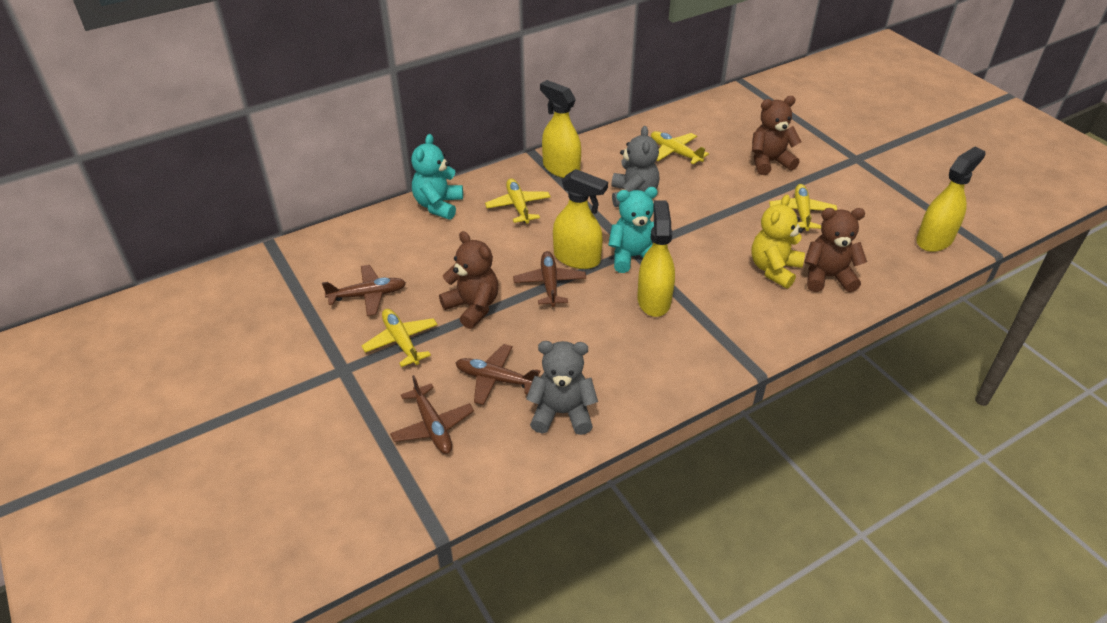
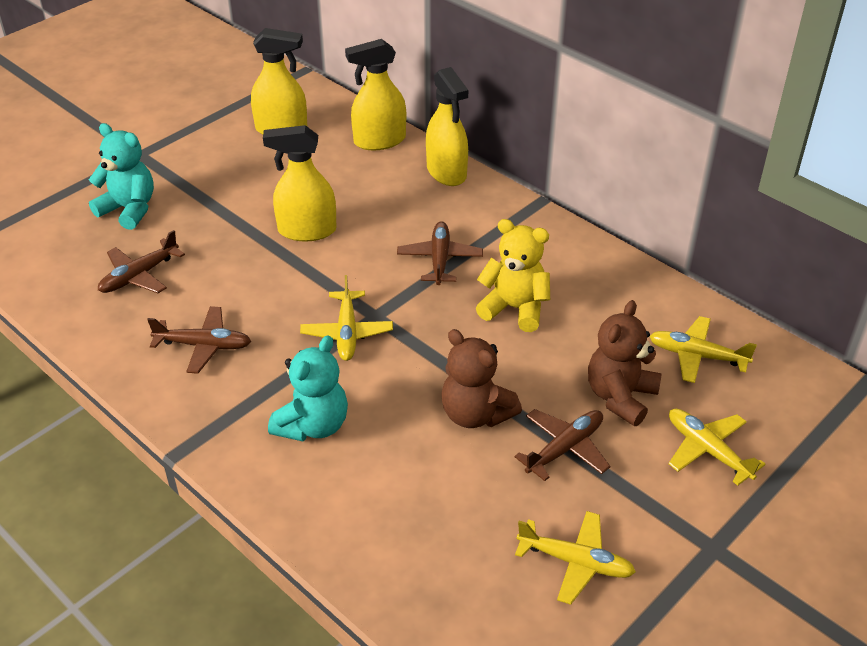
brown teddy bear: [439,231,498,329] [752,96,801,175] [804,208,867,292] = 3 -> [441,329,522,428] [588,300,662,426] = 2
grey teddy bear: [526,341,598,435] [611,126,659,207] = 2 -> none = 0

